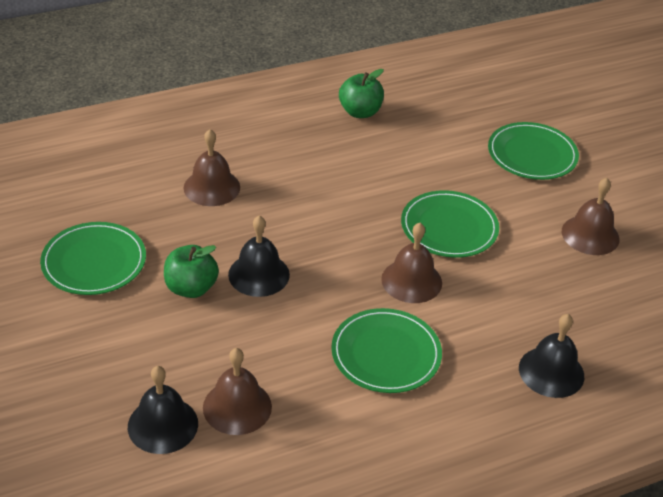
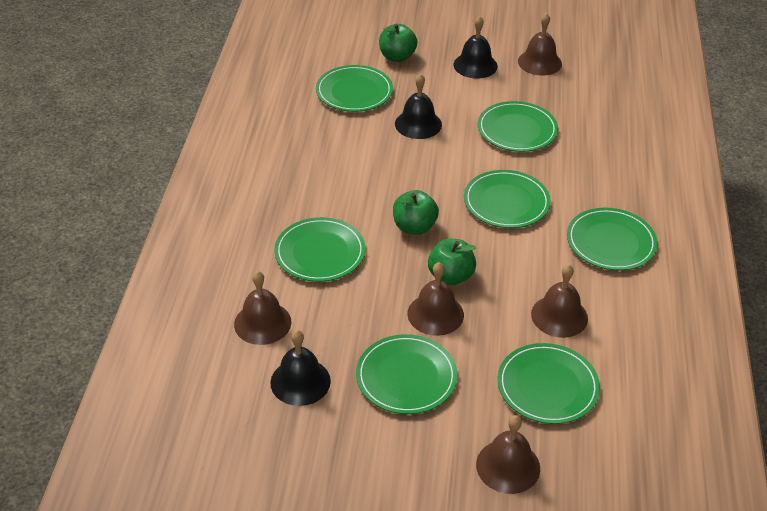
brown bell: [184,129,240,206] [203,348,272,435] [381,223,442,303] [562,178,619,255] = 4 -> [234,271,291,345] [407,262,464,336] [476,415,540,494] [518,13,562,76] [531,264,588,338] = 5
green apple: [164,245,219,298] [339,69,384,118] = 2 -> [379,24,418,62] [393,190,439,235] [428,238,476,285] = 3
green plate: [40,222,146,295] [331,308,442,393] [401,190,499,258] [488,122,579,180] = 4 -> [274,217,365,282] [316,65,393,112] [356,334,458,414] [464,170,551,228] [478,101,558,152] [497,343,600,424] [567,208,658,271] = 7

